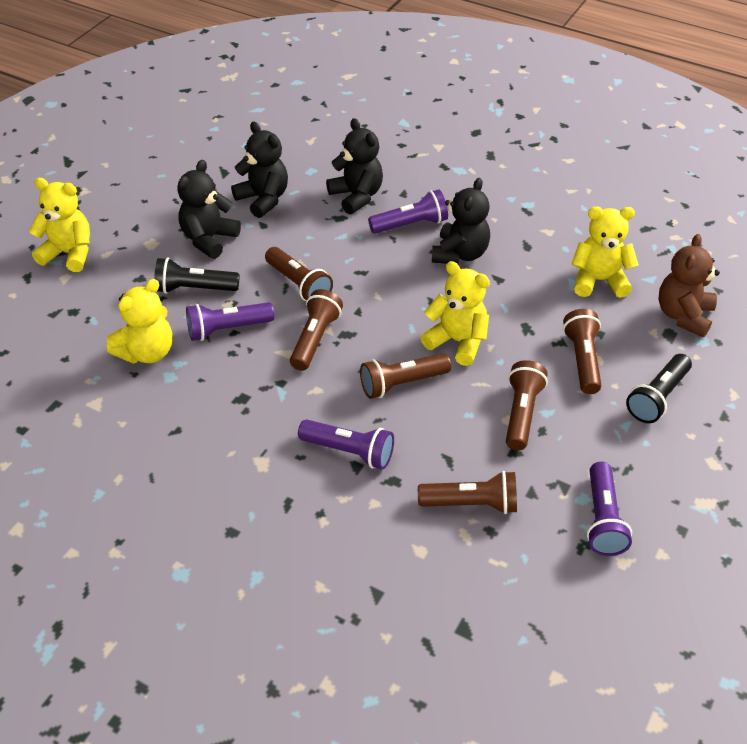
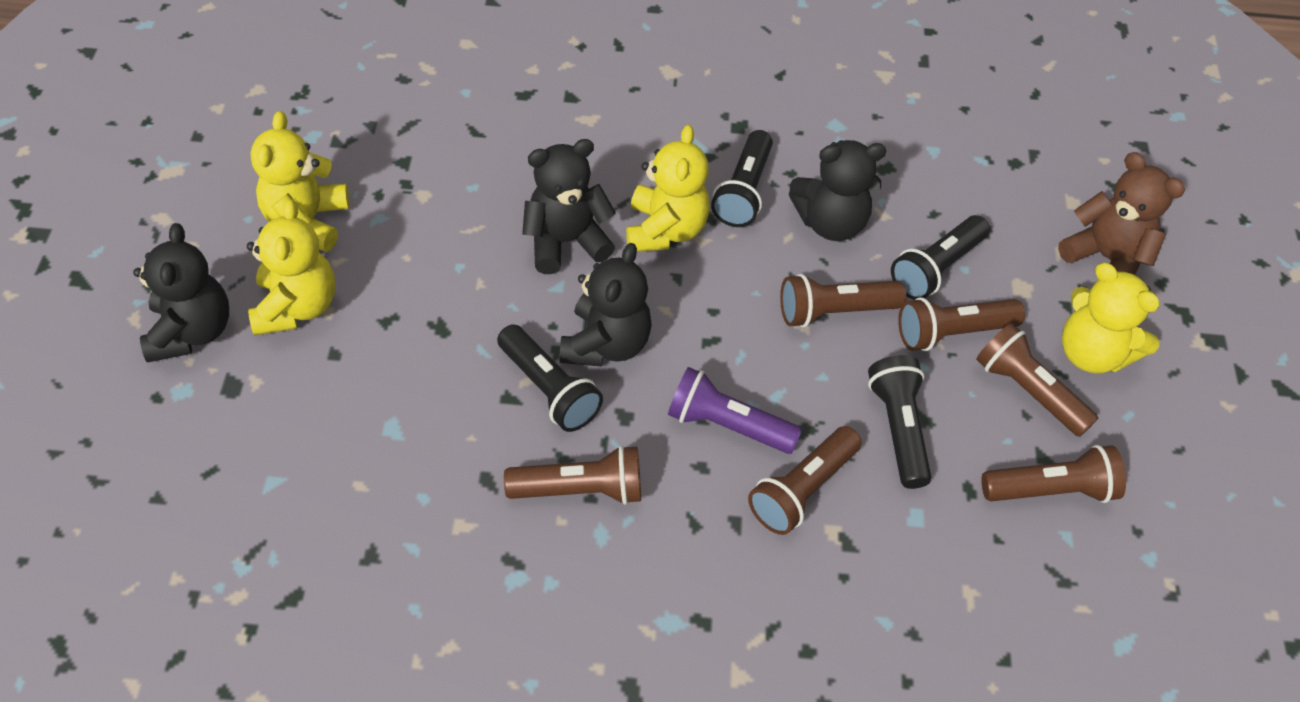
black flashlight: [154,258,240,294] [626,354,692,423] = 2 -> [497,324,603,432] [711,130,773,227] [868,355,932,489] [891,215,990,300] = 4
purple flashlight: [186,302,274,341] [298,419,394,469] [368,189,448,234] [587,462,632,556] = 4 -> [668,367,802,454] = 1

